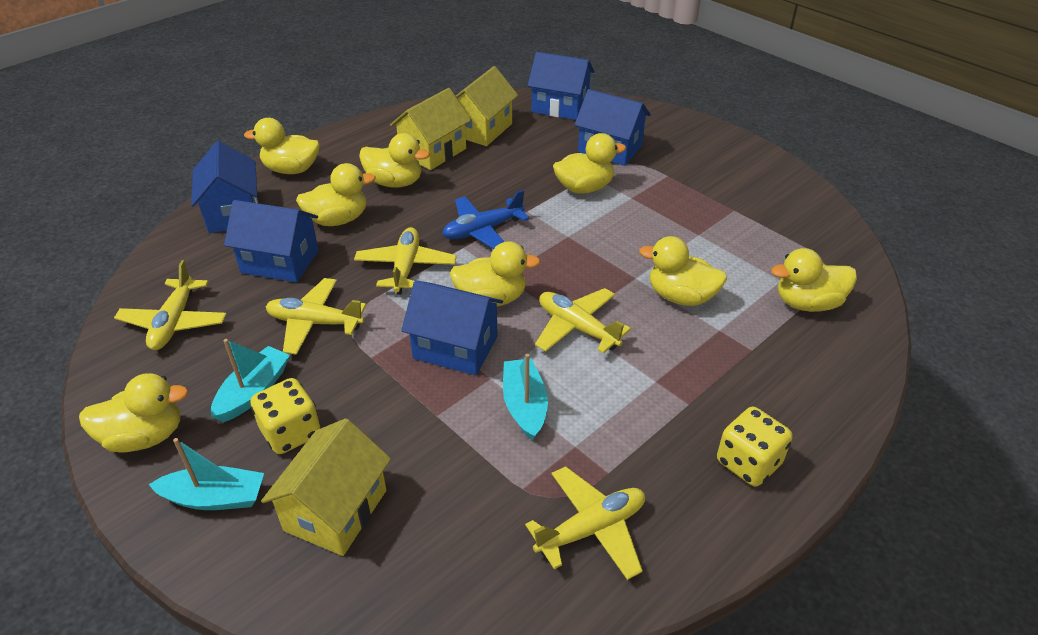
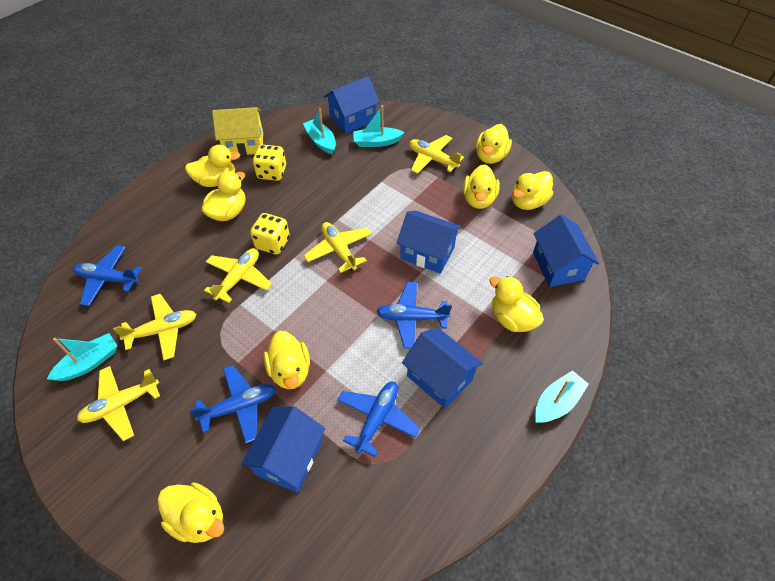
blue plane: [443,190,530,249] = 1 -> [73,245,142,306] [190,365,275,443] [338,382,420,457] [376,282,452,349] = 4
turquoise boat: [149,438,264,510] [211,339,290,422] [503,354,548,441] = 3 -> [47,333,117,381] [303,108,336,155] [353,105,405,147] [535,370,589,423] = 4
yellow house: [261,418,391,556] [390,88,471,170] [456,66,518,146] = 3 -> [212,107,263,156] = 1

